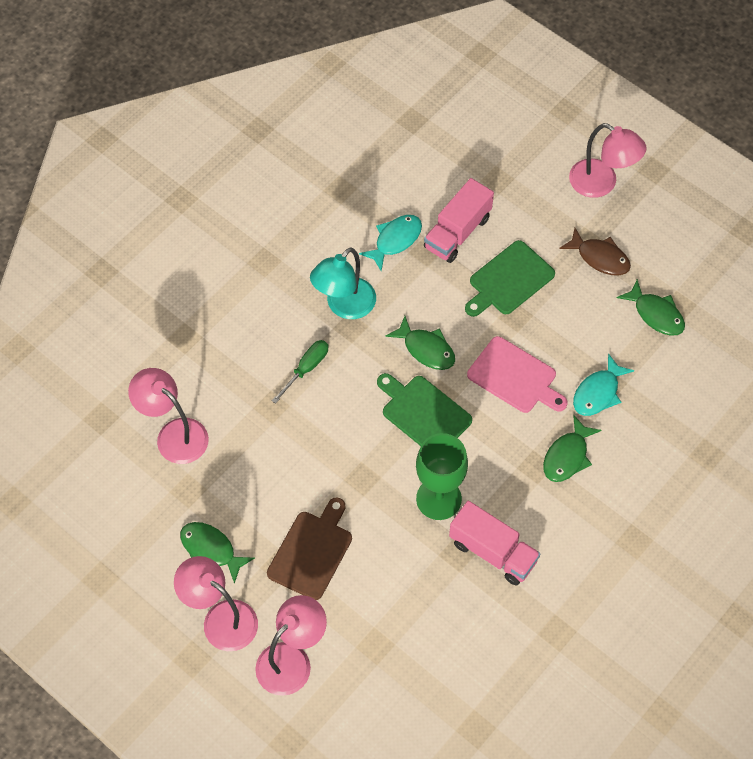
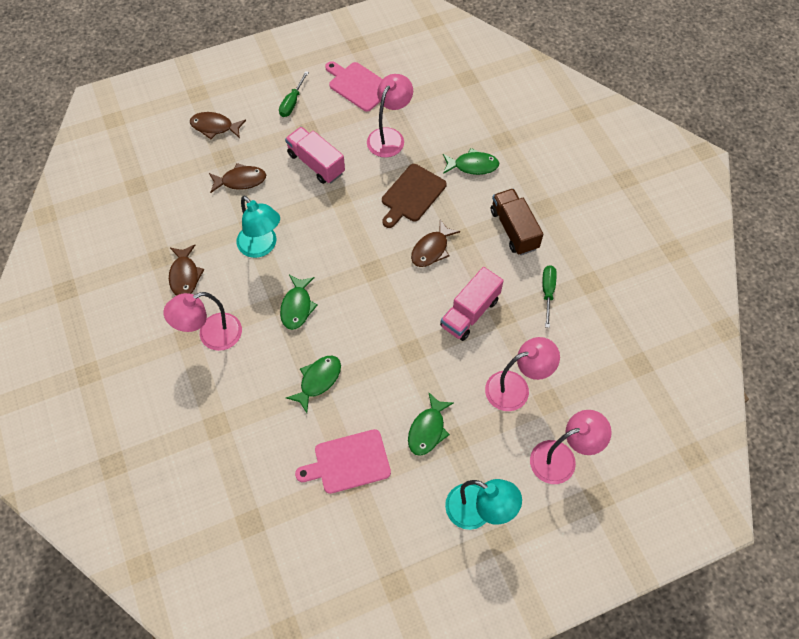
brown fish: [559,228,631,276] = 1 -> [169,245,204,296] [190,112,246,139] [209,163,266,193] [411,220,460,267] = 4
brown truck: none = 0 -> [491,188,543,255] = 1
green cutting board: [377,373,472,446] [465,240,555,317] = 2 -> none = 0
green goblet: [416,433,468,520] = 1 -> none = 0
green screwdriver: [272,340,328,404] = 1 -> [279,71,309,117] [543,265,557,328] = 2
pink cutting board: [467,336,568,413] = 1 -> [295,429,391,494] [325,61,383,112] = 2
turquoise fish: [359,215,422,271] [573,353,634,416] = 2 -> none = 0
turquoise lamp: [310,247,376,319] = 1 -> [236,196,280,258] [445,479,522,530] = 2

